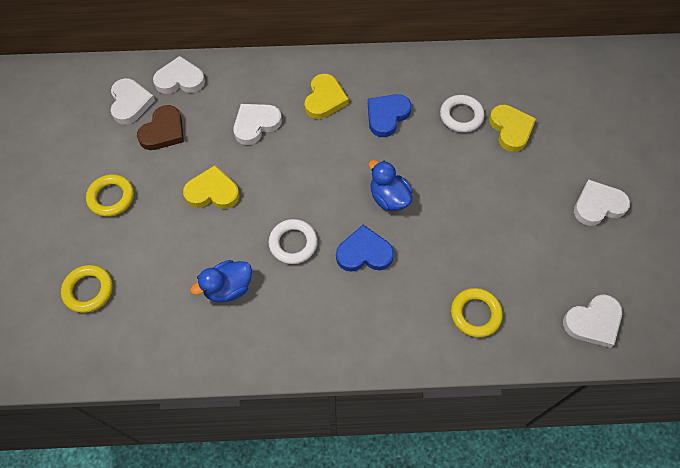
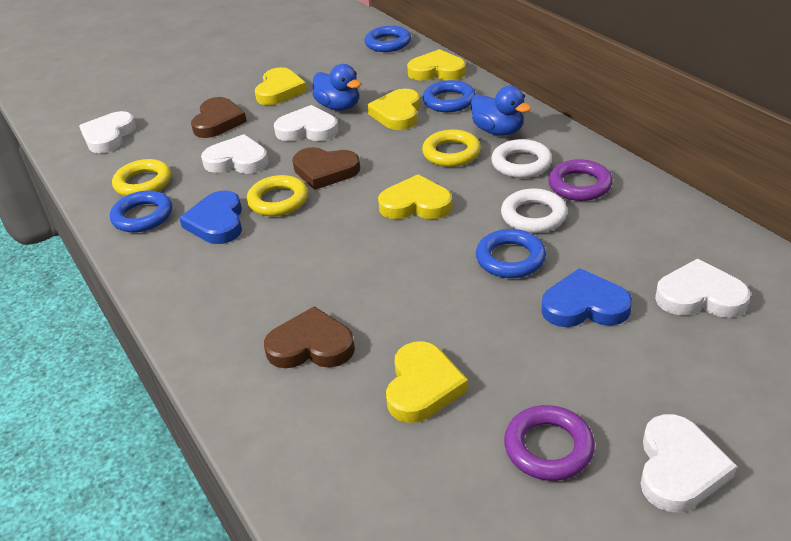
blue ring: none = 0 -> [110,190,172,233] [365,26,411,52] [423,80,476,112] [476,229,546,278] = 4
brown heart: [137,105,184,150] = 1 -> [191,97,247,138] [264,306,355,368] [292,147,360,190] = 3
purple ring: none = 0 -> [504,405,595,481] [548,159,613,201] = 2
yellow heart: [183,165,240,209] [305,74,349,119] [489,105,536,152] = 3 -> [255,67,307,105] [367,89,420,130] [378,174,453,219] [386,341,468,423] [407,49,466,81] = 5

